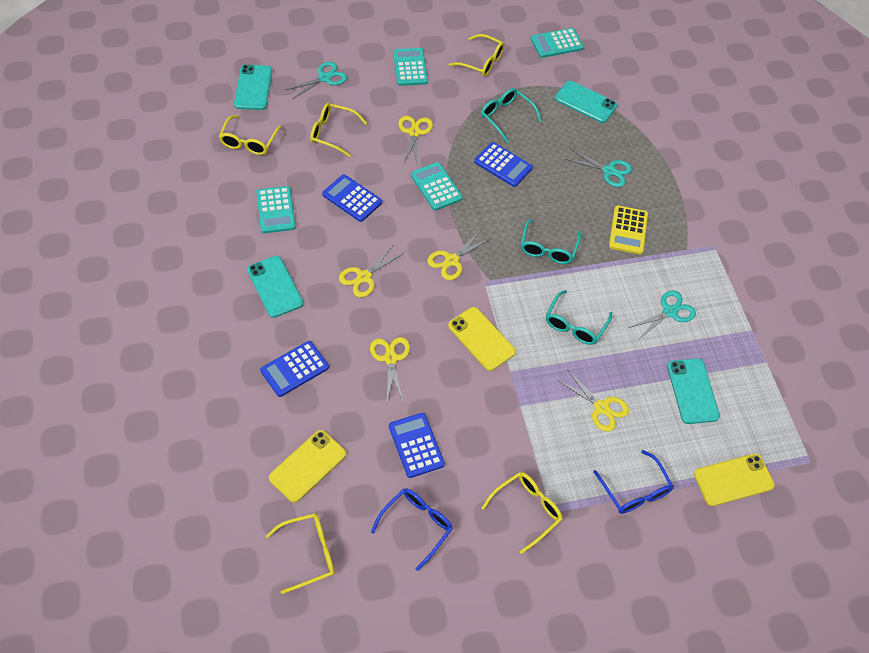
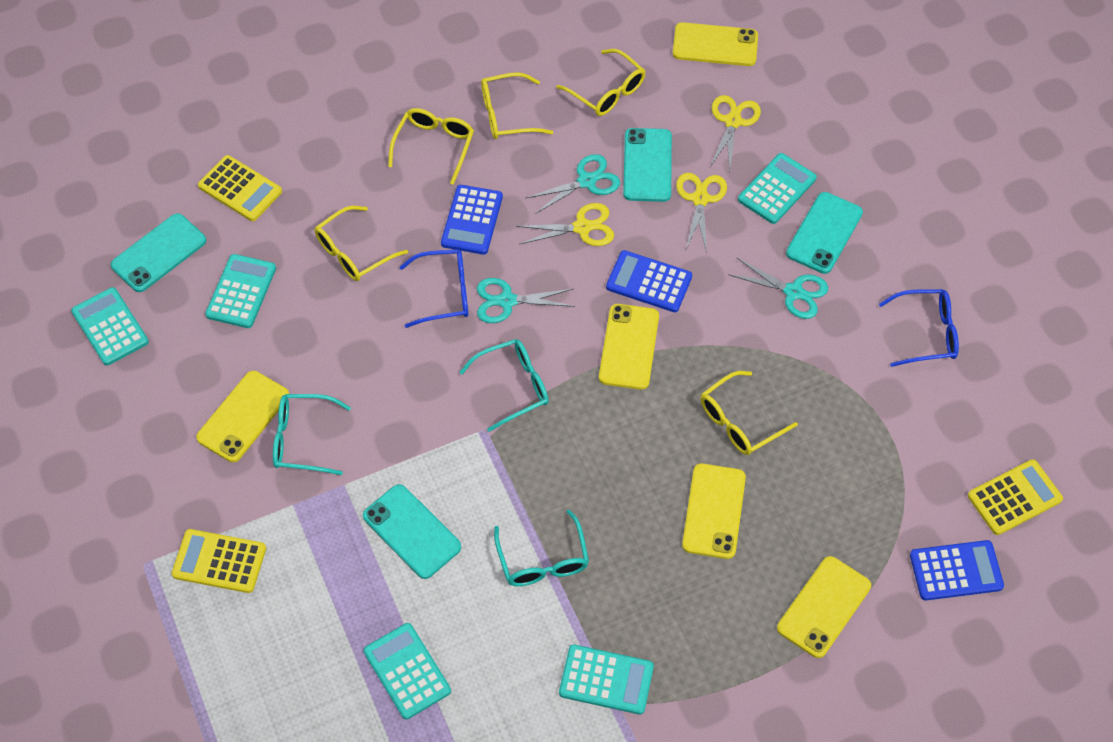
blue calculator: [260,341,329,397] [322,174,382,222] [389,413,445,478] [474,142,533,187] = 4 -> [441,185,503,255] [606,250,692,312] [910,540,1004,601] = 3
turquoise calculator: [256,186,296,233] [393,48,428,86] [411,162,463,211] [531,28,584,58] = 4 -> [71,287,149,366] [205,254,276,328] [363,623,451,719] [559,644,654,715] [738,153,817,224] = 5
yellow calculator: [609,205,648,255] = 1 -> [172,529,266,593] [198,155,282,221] [968,459,1063,535] = 3
yellow phone: [269,430,346,503] [448,307,516,371] [694,454,775,506] = 3 -> [196,371,289,462] [599,304,659,390] [672,22,758,66] [682,463,746,559] [777,556,871,658] = 5
yellow scissors: [339,244,404,297] [370,337,410,404] [398,116,433,167] [427,231,491,280] [557,369,629,432] = 5 -> [516,203,614,246] [676,173,727,253] [710,95,761,169] = 3

